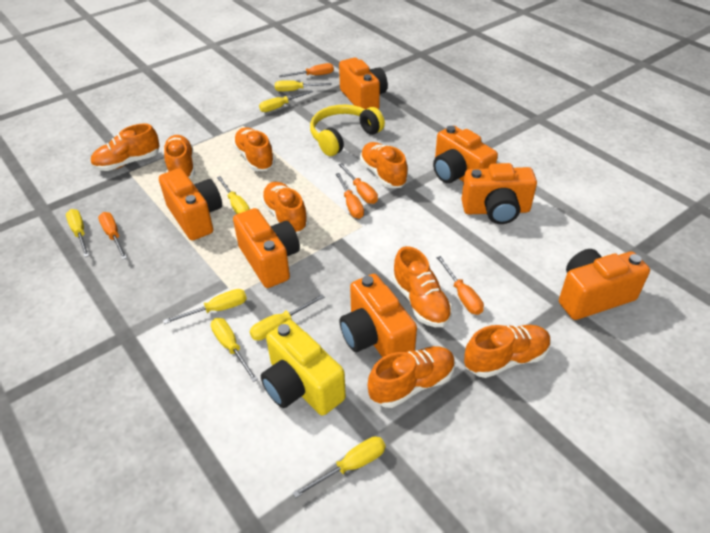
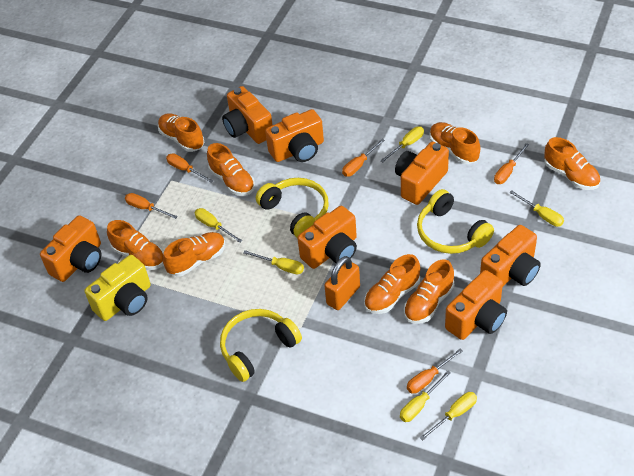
orange padlock: none = 0 -> [324,256,360,310] = 1
yellow headphones: [310,104,385,156] = 1 -> [220,309,302,382] [256,178,329,238] [417,189,494,254] = 3
yellow screwdriver: [66,209,89,257] [163,289,247,324] [211,318,258,382] [217,176,250,214] [250,294,325,341] [259,90,313,112] [275,80,332,92] [293,436,386,498] = 8 -> [195,208,242,243] [244,250,304,274] [380,127,424,162] [400,371,451,422] [420,392,477,440] [509,190,564,227] = 6

